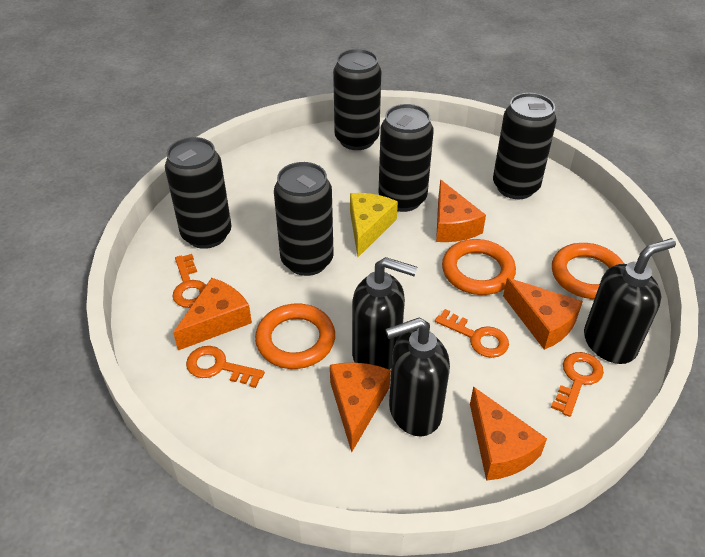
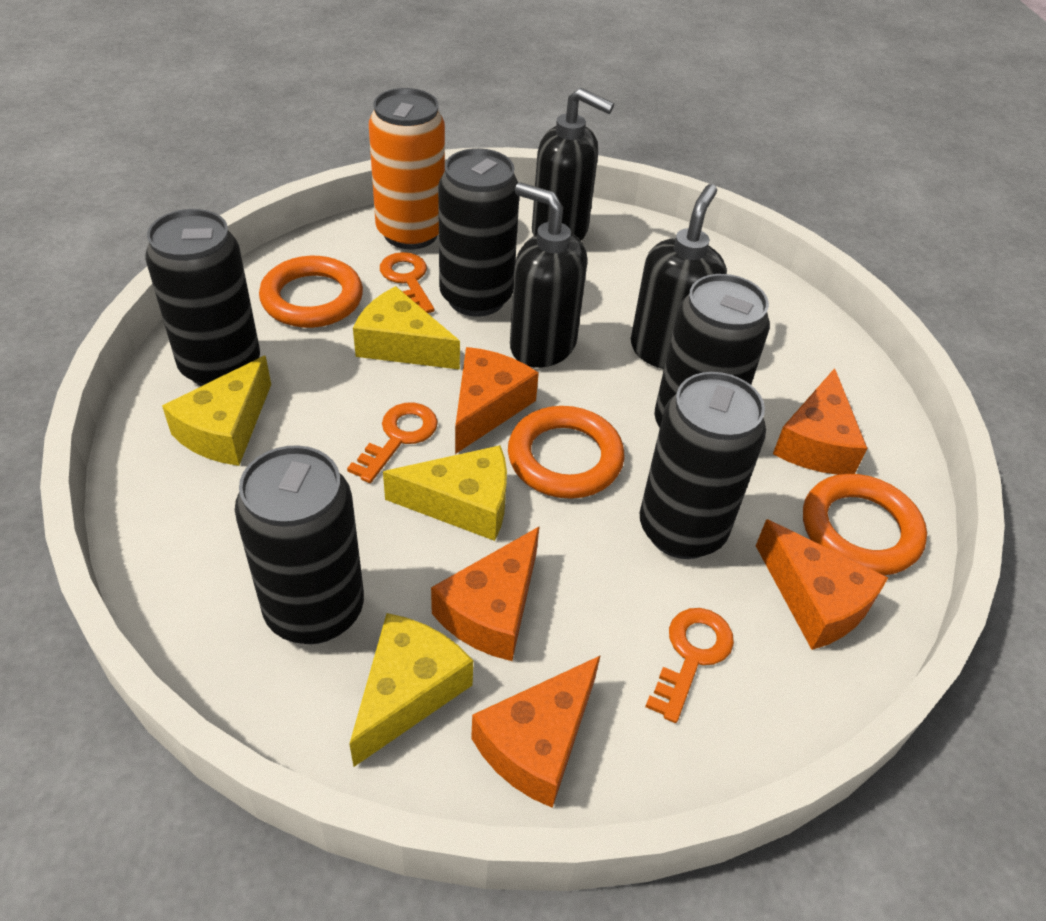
orange can: none = 0 -> [369,88,445,249] = 1
orange key: [172,254,206,308] [186,346,265,388] [435,309,509,358] [551,352,604,417] = 4 -> [347,403,438,483] [380,252,434,313] [645,608,734,723] = 3
yellow cheese: [350,193,398,257] = 1 -> [162,356,271,466] [349,613,473,767] [353,286,460,370] [383,445,507,541] = 4

